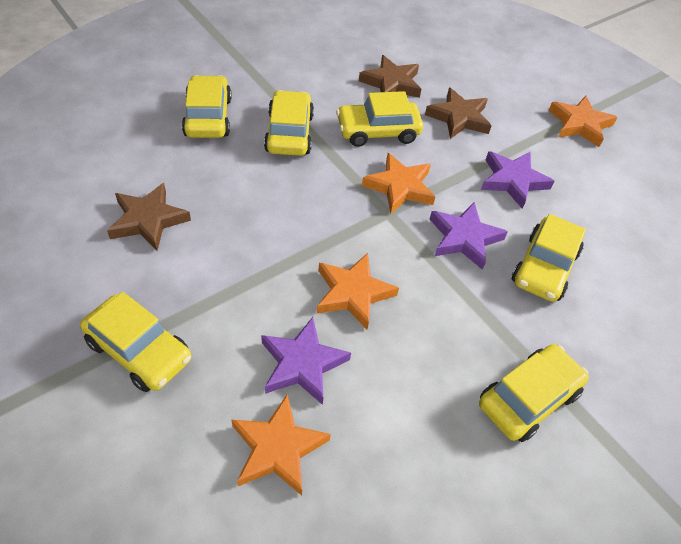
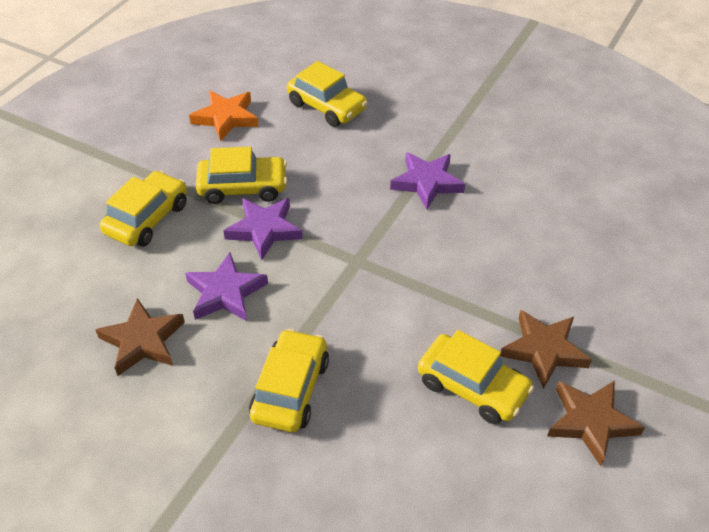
orange star: [232,394,331,496] [317,253,399,329] [362,153,435,214] [549,96,617,147] = 4 -> [189,91,259,142] = 1
yellow car: [80,292,191,392] [182,75,232,138] [264,90,314,156] [336,91,423,147] [479,344,589,442] [512,214,586,302] = 6 -> [100,171,187,247] [196,147,287,204] [249,329,329,432] [287,61,368,127] [418,330,534,424] = 5

